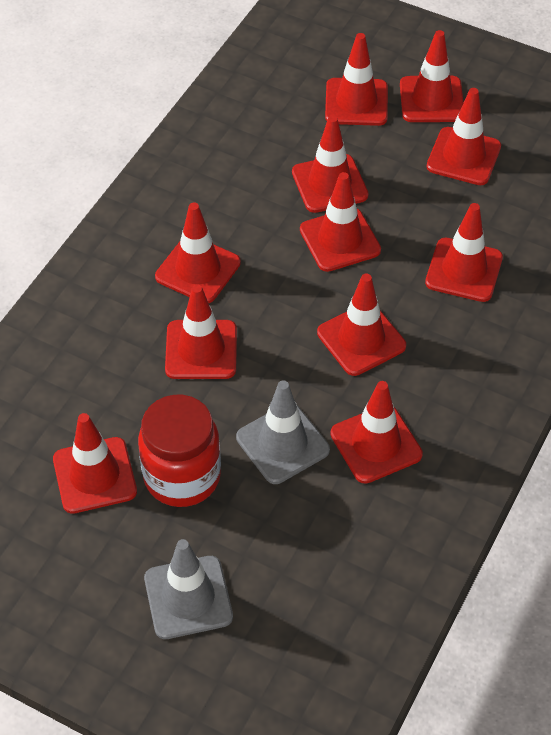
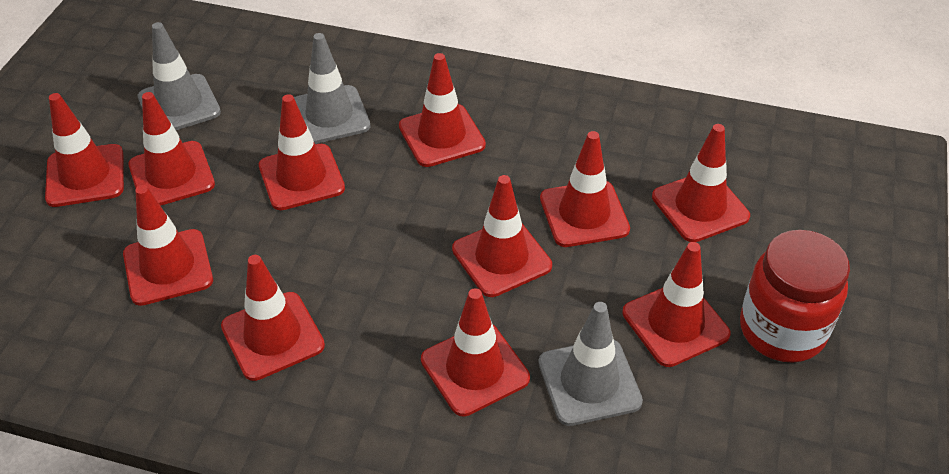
grey traffic cone: [144,539,233,639] [236,380,330,484] = 2 -> [138,22,221,130] [294,33,371,144] [538,302,643,426] = 3

